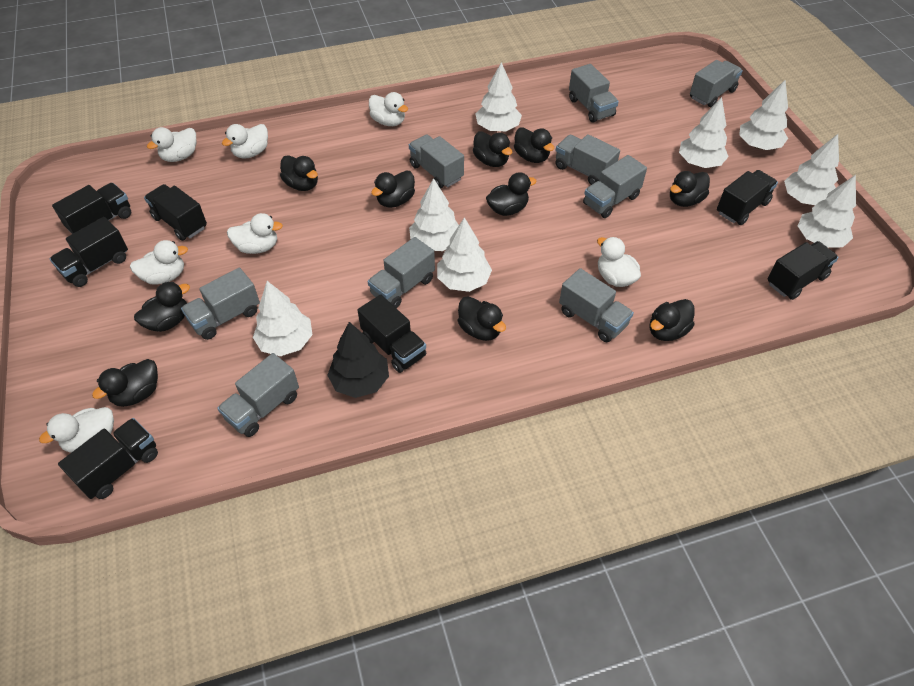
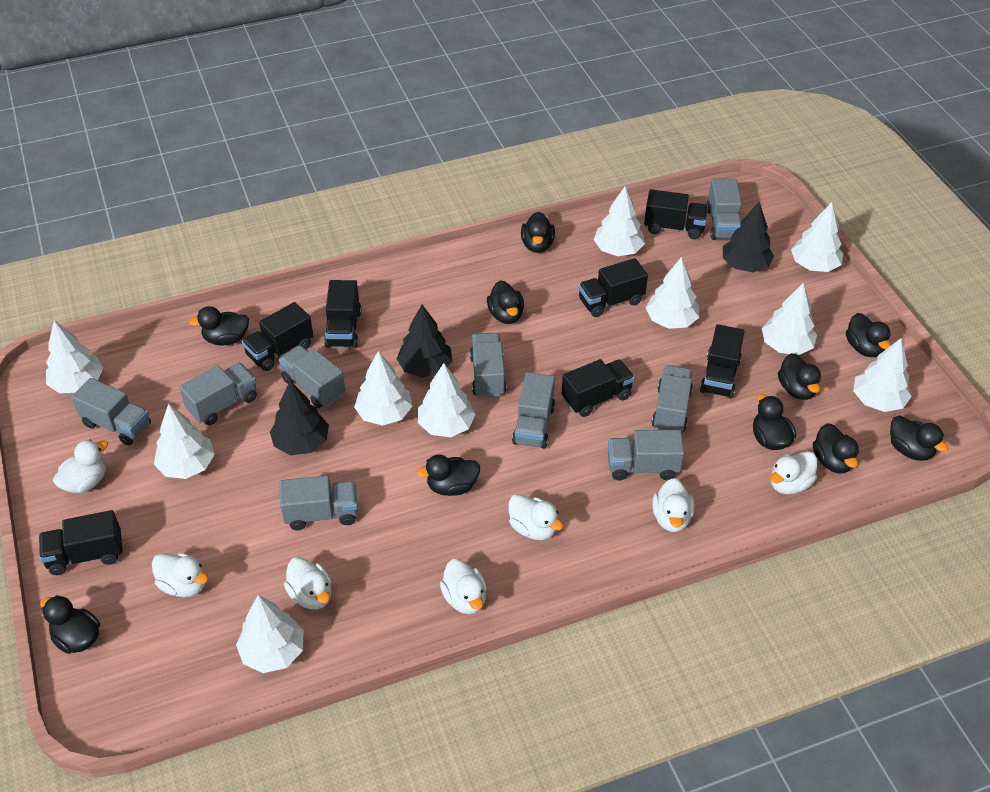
black tree: [327,322,389,398] = 1 -> [270,381,329,455] [397,305,452,378] [723,202,774,272] = 3
white tree: [253,281,313,356] [409,178,459,251] [437,217,492,292] [475,62,522,131] [679,97,729,168] [739,80,788,150] [784,134,839,205] [798,175,856,248] = 8 -> [46,320,103,393] [154,404,215,479] [236,595,304,673] [354,351,412,426] [418,363,475,437] [594,187,645,256] [646,257,699,329] [762,282,817,355] [791,202,843,272] [853,338,912,412] = 10

